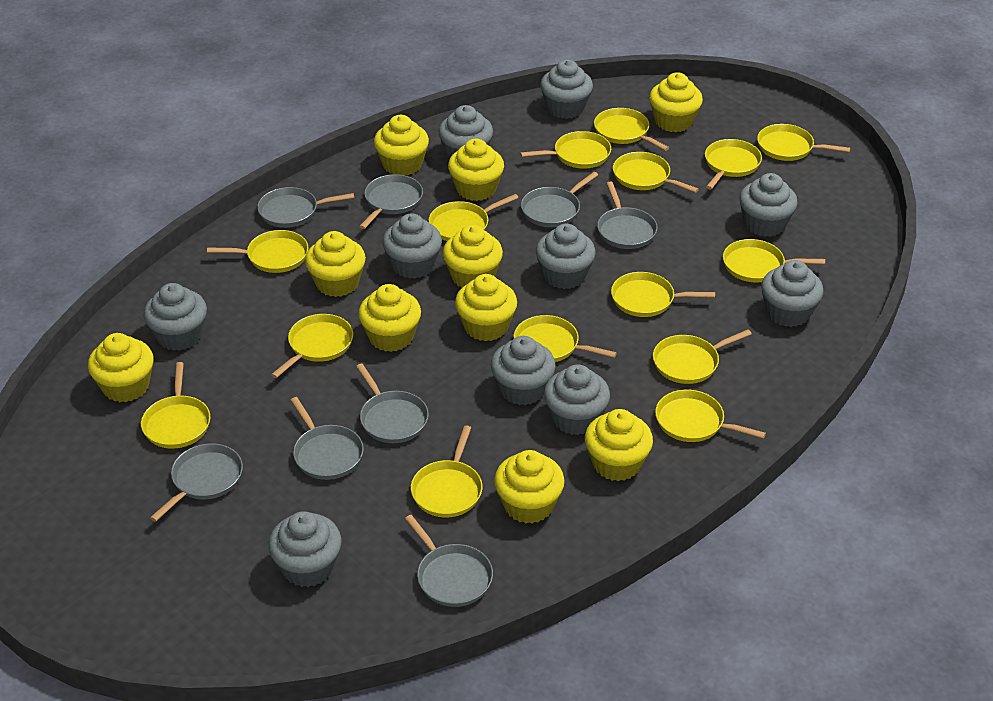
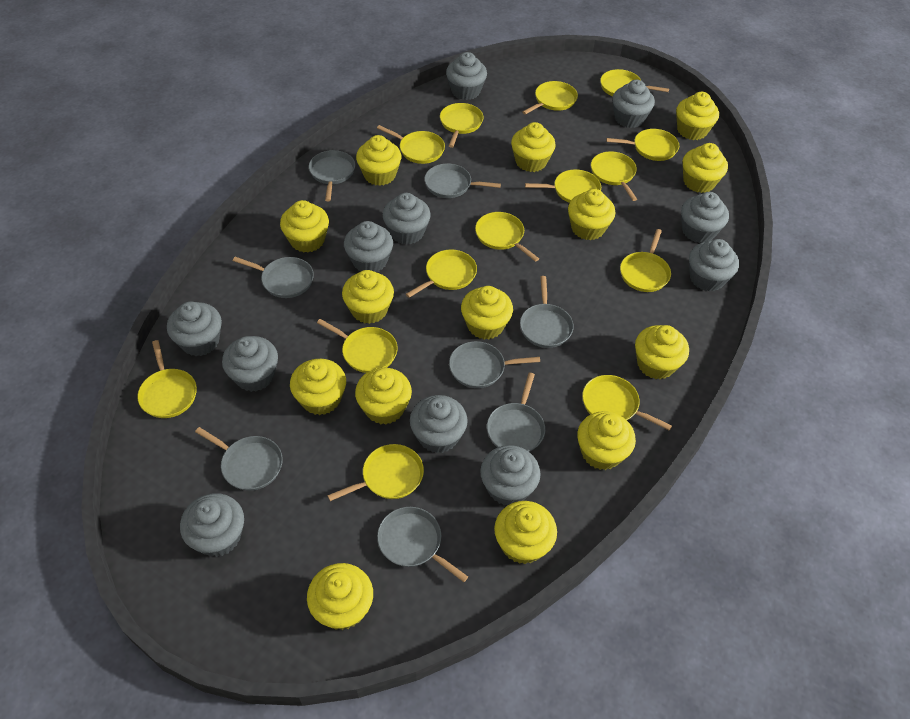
grey cupcake: [143,283,207,351] [268,511,341,587] [382,213,442,279] [438,105,493,160] [491,336,556,405] [536,224,596,289] [540,59,593,119] [544,364,610,435] [739,173,798,237] [761,260,823,327] = 10 -> [167,302,222,356] [180,493,244,557] [222,336,278,392] [344,221,393,272] [383,193,431,245] [410,395,468,453] [446,52,487,100] [480,445,540,505] [612,80,655,128] [681,192,729,243] [689,239,739,291] = 11
yellow cupcake: [88,333,154,402] [305,231,366,297] [358,284,421,352] [374,115,429,175] [443,225,503,288] [448,139,504,201] [455,274,517,341] [494,450,565,524] [585,409,653,481] [649,72,703,132] = 10 -> [280,200,329,253] [290,359,346,415] [307,563,373,630] [342,270,394,324] [355,368,412,425] [356,135,401,186] [461,286,513,340] [494,501,557,564] [511,122,556,172] [568,189,616,240] [577,411,636,470] [635,325,689,379] [676,92,719,140] [683,143,728,193] = 14
yellow pan: [141,362,210,449] [207,230,308,273] [271,314,353,378] [411,425,483,517] [429,194,518,241] [513,315,617,362] [520,131,611,169] [594,108,669,151] [611,272,715,317] [613,152,699,193] [653,330,751,384] [655,390,766,442] [705,139,762,190] [723,239,825,282] [757,124,850,161] = 15 -> [137,340,197,418] [317,319,398,373] [327,444,424,501] [377,125,445,164] [406,250,477,298] [440,103,484,148] [475,212,539,262] [522,81,578,115] [525,169,601,203] [582,375,672,431] [591,151,637,201] [600,69,669,96] [606,129,679,161] [620,229,671,292] = 14

